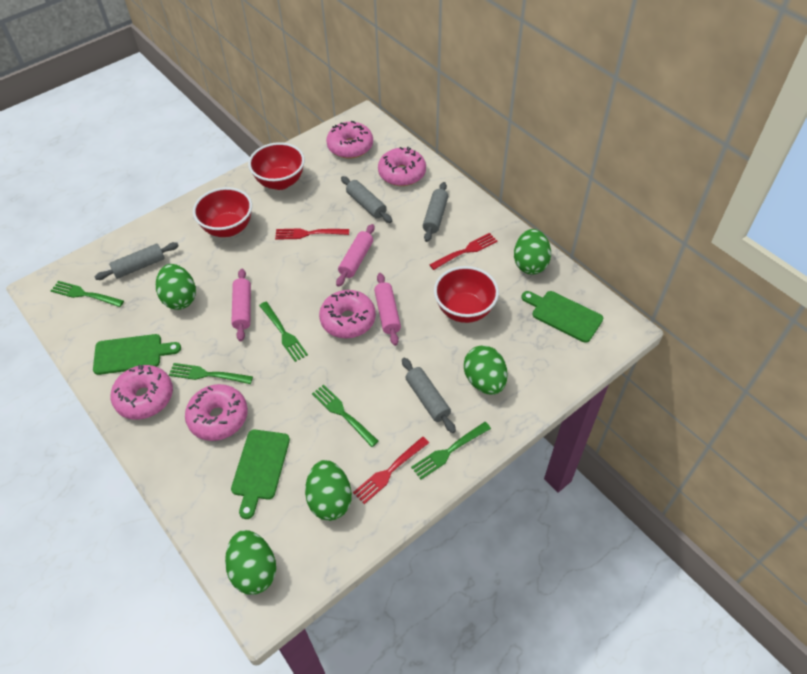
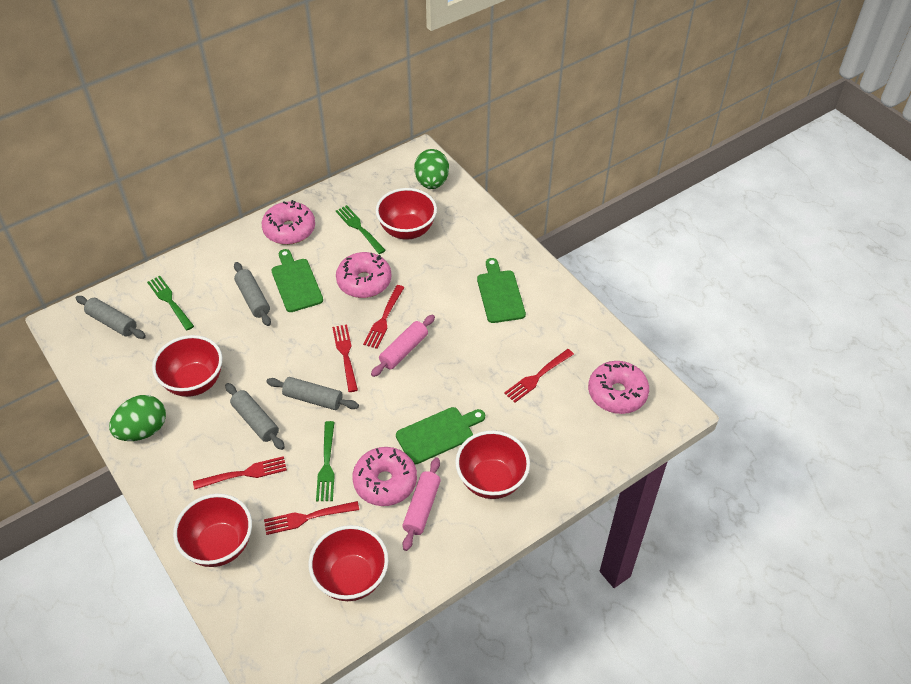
green egg: [156,264,196,310] [225,530,276,595] [305,460,352,521] [464,346,508,395] [514,229,551,275] = 5 -> [109,395,166,441] [414,149,449,189] = 2
green fork: [51,281,124,307] [169,363,253,384] [259,302,308,362] [312,385,379,447] [411,422,491,479] = 5 -> [147,276,194,330] [316,421,335,501] [336,205,386,254] = 3
pink donut: [111,365,173,420] [185,384,248,441] [319,290,376,338] [326,121,373,159] [378,147,426,186] = 5 -> [262,200,315,245] [336,252,391,298] [352,447,417,506] [588,361,649,414] = 4
pink rolling pin: [231,269,251,341] [336,224,375,287] [374,273,401,346] = 3 -> [371,315,435,377] [402,458,441,551] = 2
red bowl: [193,187,252,237] [248,142,305,190] [434,266,499,323] = 3 -> [152,335,222,397] [173,494,252,567] [309,525,389,601] [376,188,437,240] [455,431,530,499] = 5
red fork: [275,228,349,240] [353,437,429,504] [430,233,497,270] = 3 -> [193,456,287,490] [264,501,359,535] [332,324,358,392] [363,285,405,349] [504,349,574,403] = 5

